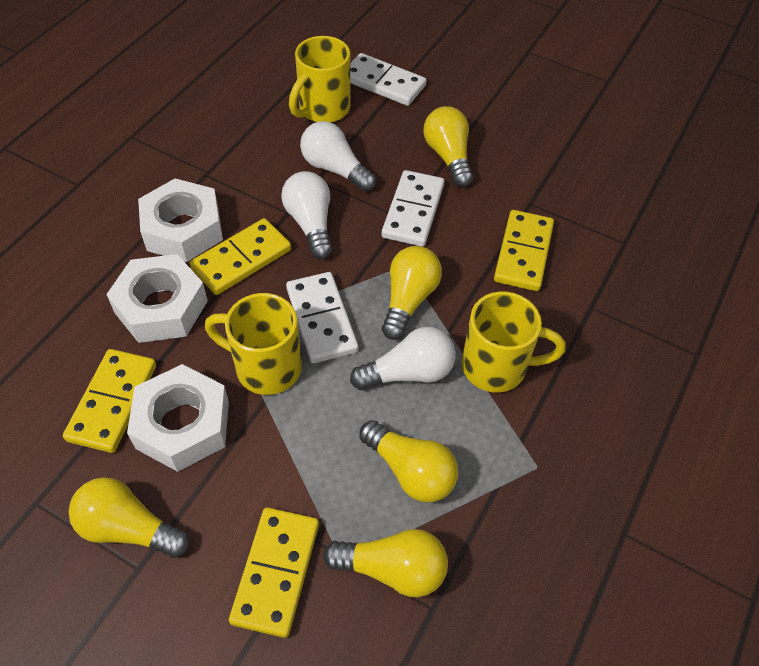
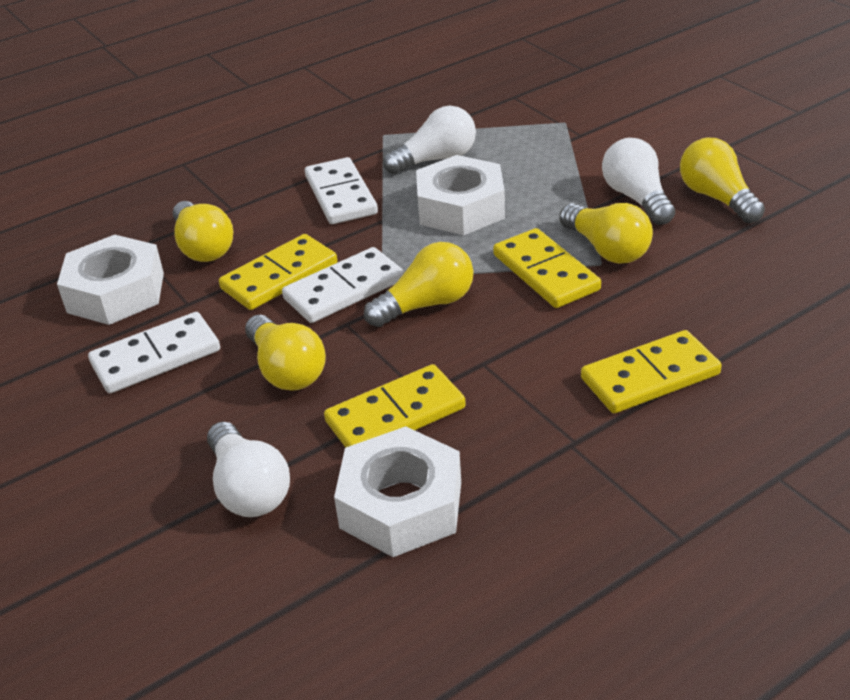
yellow mug: [205,293,302,395] [289,36,351,123] [462,292,565,392] = 3 -> none = 0

